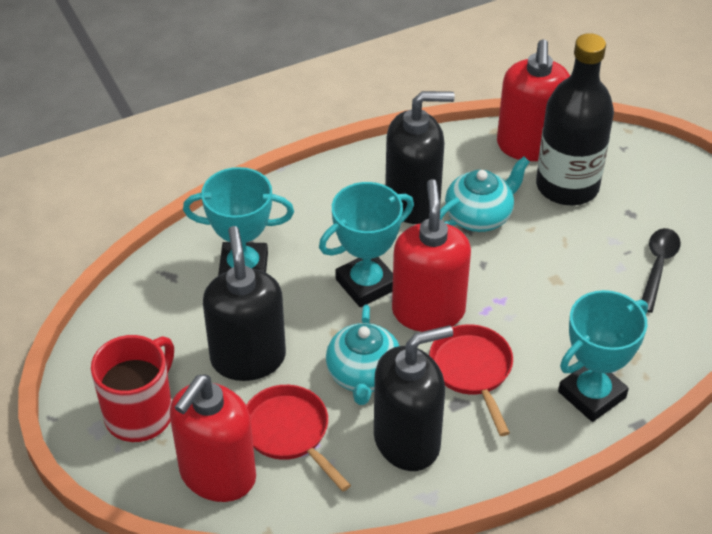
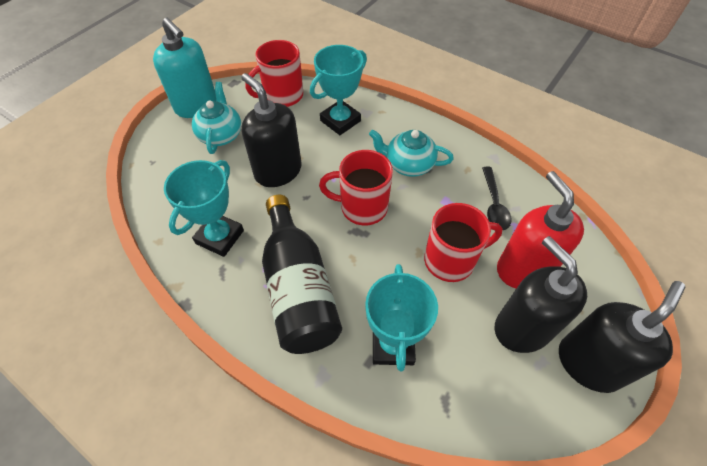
red mug: [91,335,174,442] = 1 -> [245,40,303,107] [319,150,393,225] [424,203,503,282] = 3
red pan: [246,385,351,491] [429,324,513,436] = 2 -> none = 0
red soap dispenser: [170,375,256,502] [392,179,471,332] [497,39,570,161] = 3 -> [497,171,584,288] = 1
turquoise soap dispenser: none = 0 -> [153,18,216,118] = 1

